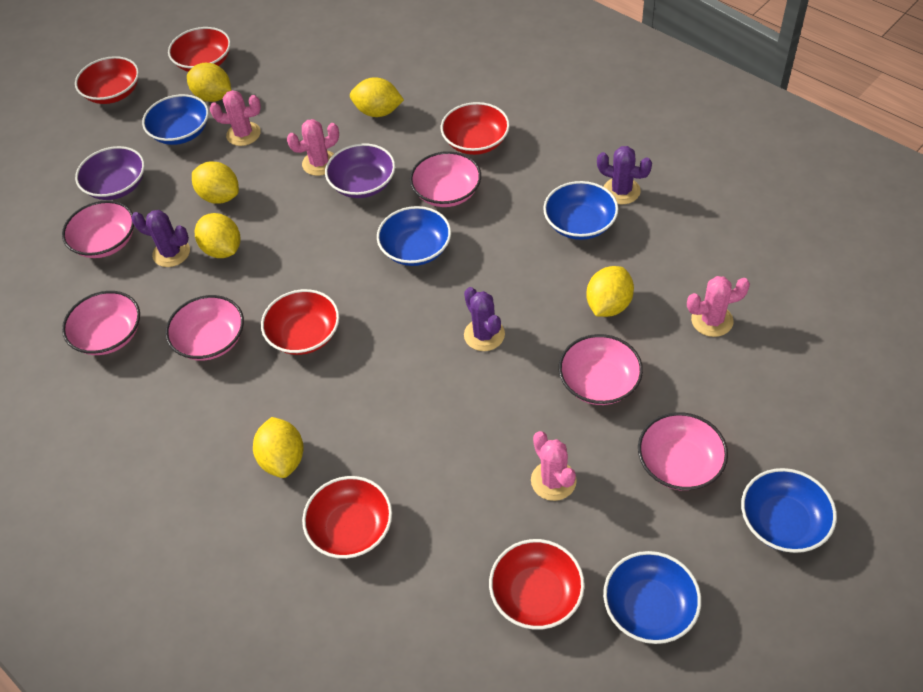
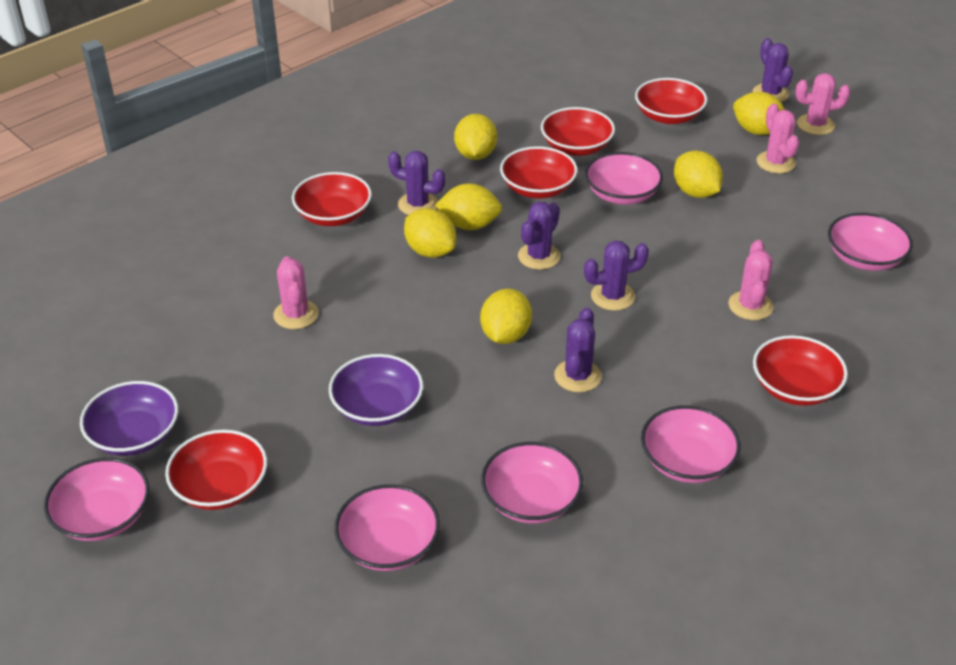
blue bowl: [142,94,209,145] [377,206,451,266] [543,181,618,240] [603,551,701,644] [741,468,837,553] = 5 -> none = 0
purple cactus: [131,210,190,267] [464,287,505,351] [597,146,652,204] = 3 -> [388,151,445,215] [518,201,561,270] [554,307,602,392] [584,240,649,311] [753,38,793,102] = 5

